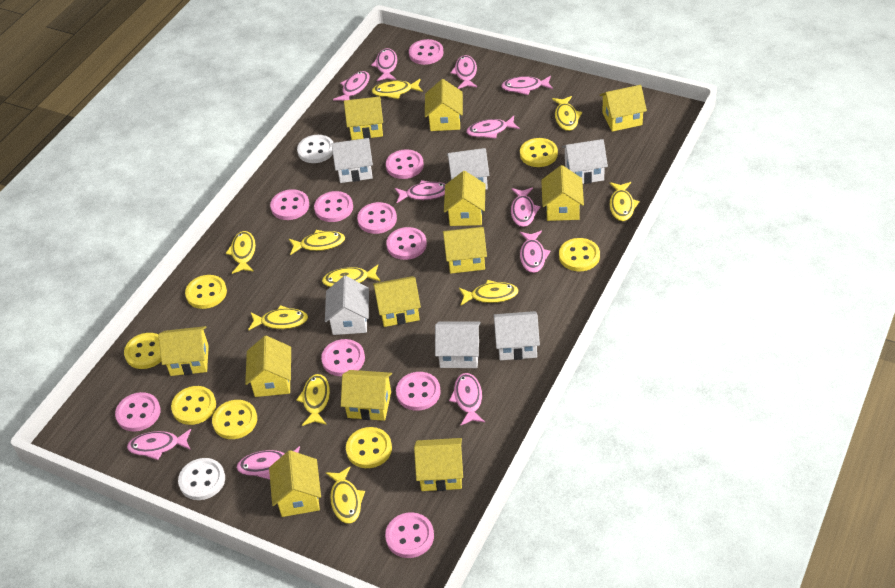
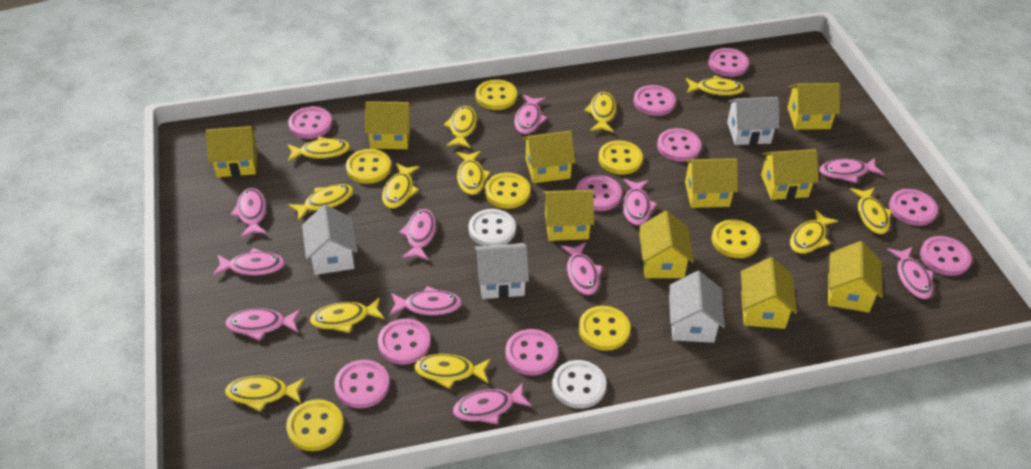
white house: [325,276,369,335] [331,138,373,183] [435,321,481,368] [447,148,489,190] [493,311,540,360] [562,139,608,184] = 6 -> [302,205,357,275] [475,243,529,299] [668,271,725,343] [727,97,780,145] = 4
yellow fish: [226,231,256,274] [248,305,308,330] [289,230,345,255] [296,374,330,426] [322,265,381,287] [326,467,365,524] [372,79,423,99] [459,280,519,305] [552,96,582,131] [610,182,640,221] = 10 -> [225,376,305,411] [287,137,350,161] [288,184,354,220] [310,297,385,333] [382,163,420,209] [414,354,491,389] [443,106,477,148] [457,151,491,195] [584,92,616,133] [686,76,745,96] [790,209,838,254] [850,188,892,234] = 12
yellow house: [158,326,209,376] [245,336,291,397] [269,450,321,517] [341,370,392,421] [344,97,383,140] [373,276,421,327] [414,438,463,491] [425,79,463,131] [443,227,487,274] [444,171,486,226] [541,165,584,221] [600,85,647,132] = 12 -> [206,126,257,177] [365,101,412,149] [523,131,576,183] [543,190,594,241] [638,211,694,278] [685,158,738,208] [741,257,797,329] [761,149,819,200] [787,83,840,130] [828,241,883,313] = 10

